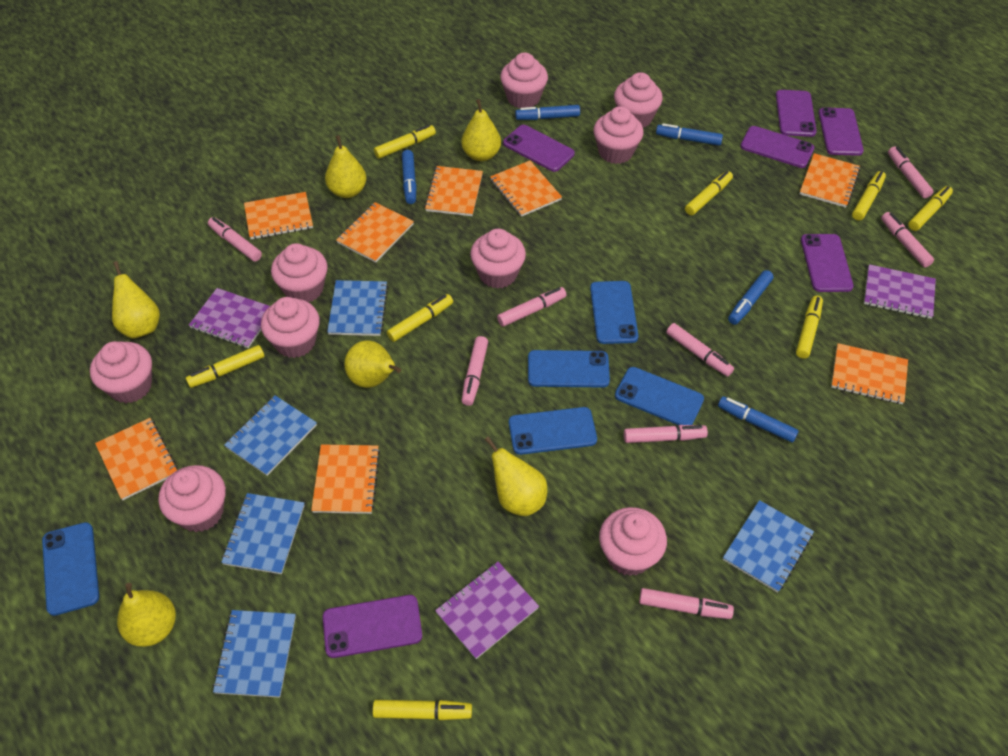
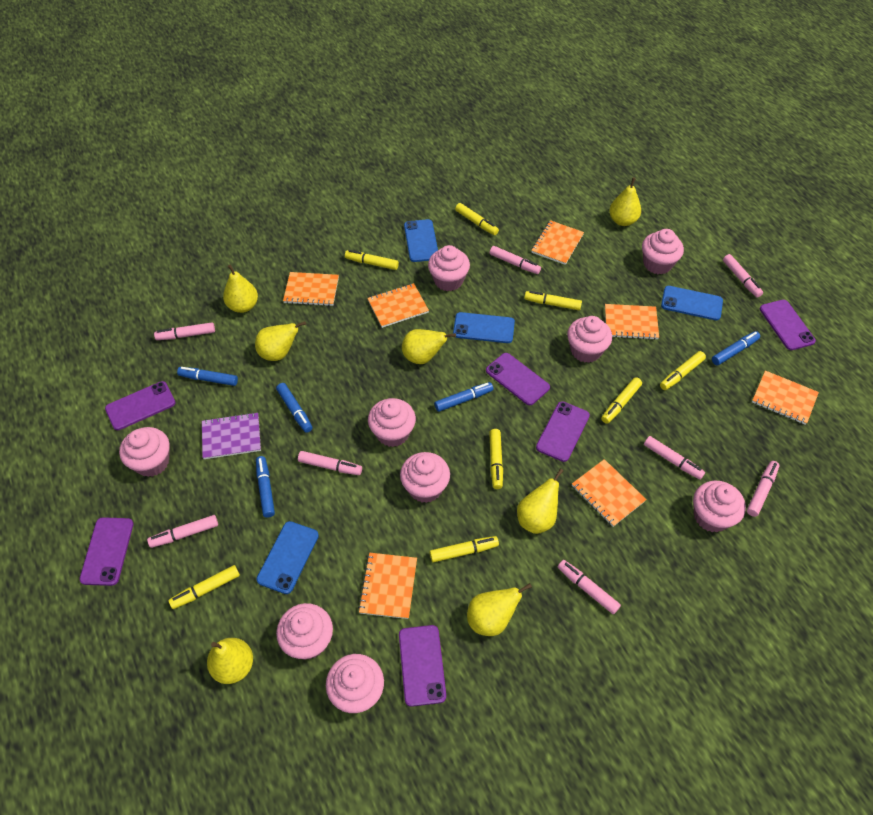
blue notebook: [213,610,296,698] [221,493,305,574] [224,395,317,476] [327,280,388,336] [723,500,814,593] = 5 -> none = 0
blue phone: [42,522,99,616] [509,407,597,455] [528,350,610,388] [590,281,639,344] [615,367,704,425] = 5 -> [256,521,319,594] [404,219,438,262] [453,312,515,343] [661,286,723,320] = 4
orange notebook: [95,418,178,500] [244,192,313,239] [311,444,380,514] [336,202,414,263] [424,166,483,216] [490,161,562,217] [800,153,860,208] [831,343,908,404] = 8 -> [283,272,339,306] [358,553,417,619] [367,283,429,328] [531,220,584,265] [572,459,647,527] [605,304,659,340] [752,370,819,425] = 7
purple notebook: [189,288,270,348] [435,562,539,659] [864,264,936,319] = 3 -> [202,412,261,459] = 1
yellow pear: [112,261,160,339] [117,583,176,647] [325,135,366,198] [344,341,401,388] [461,99,501,161] [485,436,547,516] = 6 -> [207,638,253,684] [223,264,258,313] [255,321,306,361] [402,329,456,364] [467,583,532,636] [517,468,563,534] [609,177,641,226] = 7

